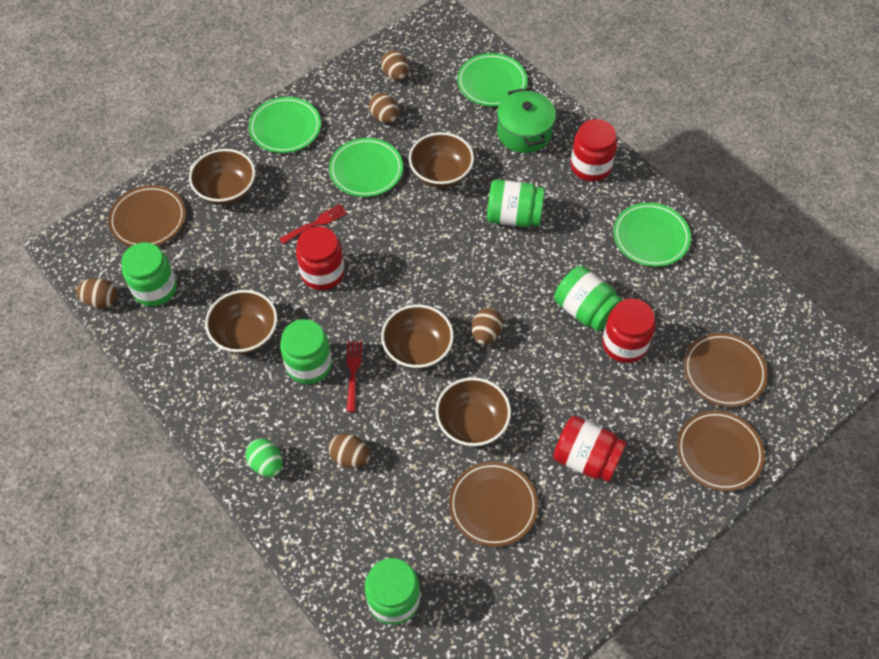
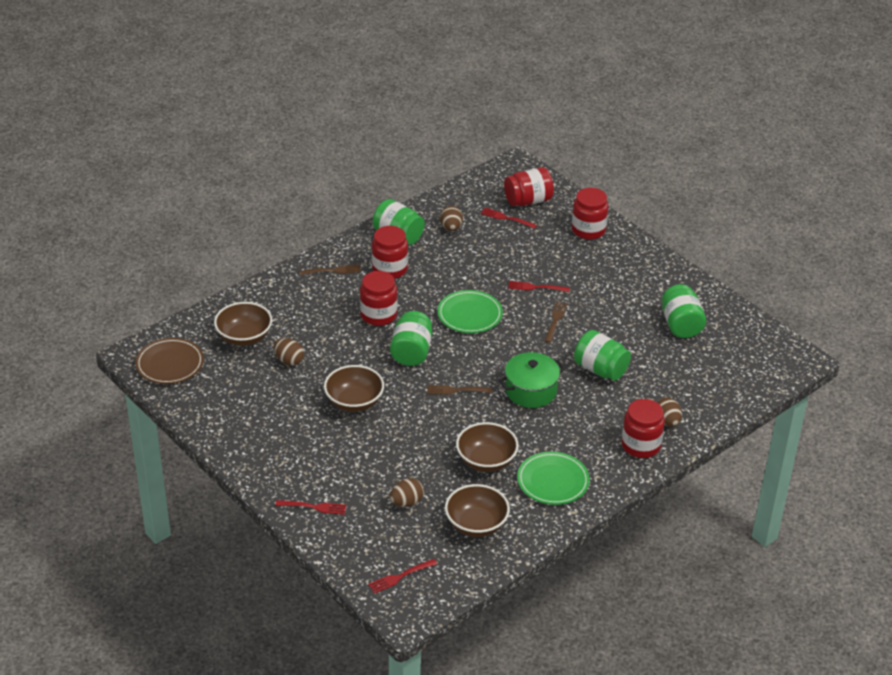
brown bowl: [189,149,255,205] [205,290,277,354] [381,305,454,369] [409,132,474,188] [435,377,511,447] = 5 -> [214,302,272,346] [324,365,384,412] [445,484,510,537] [456,422,519,472] = 4
brown egg: [76,278,118,309] [328,433,370,468] [369,93,398,124] [381,50,409,81] [472,308,503,345] = 5 -> [274,338,304,366] [390,478,424,507] [440,206,463,231] [657,397,682,427] = 4
brown fork: none = 0 -> [300,264,361,275] [427,385,493,395] [545,302,568,343] = 3
brown plate: [108,185,186,247] [449,462,538,547] [677,410,765,491] [684,333,768,407] = 4 -> [135,338,204,384] = 1
green egg: [245,438,282,477] = 1 -> none = 0
green jar: [121,242,177,306] [280,319,332,384] [365,558,420,625] [487,180,545,227] [554,266,623,332] = 5 -> [373,199,425,245] [390,311,432,366] [574,330,631,381] [662,284,706,338] = 4
green plate: [249,97,321,153] [329,138,403,197] [457,53,527,106] [613,203,691,267] = 4 -> [437,290,503,333] [517,451,590,505] = 2
red fork: [279,204,347,244] [346,341,362,412] = 2 -> [275,500,347,515] [368,559,437,594] [481,207,537,229] [508,281,570,292] = 4
red jar: [296,226,345,290] [553,416,627,482] [571,119,617,181] [602,298,655,363] = 4 -> [360,271,398,326] [372,226,408,279] [504,167,554,206] [572,188,609,240] [622,399,665,458] = 5

